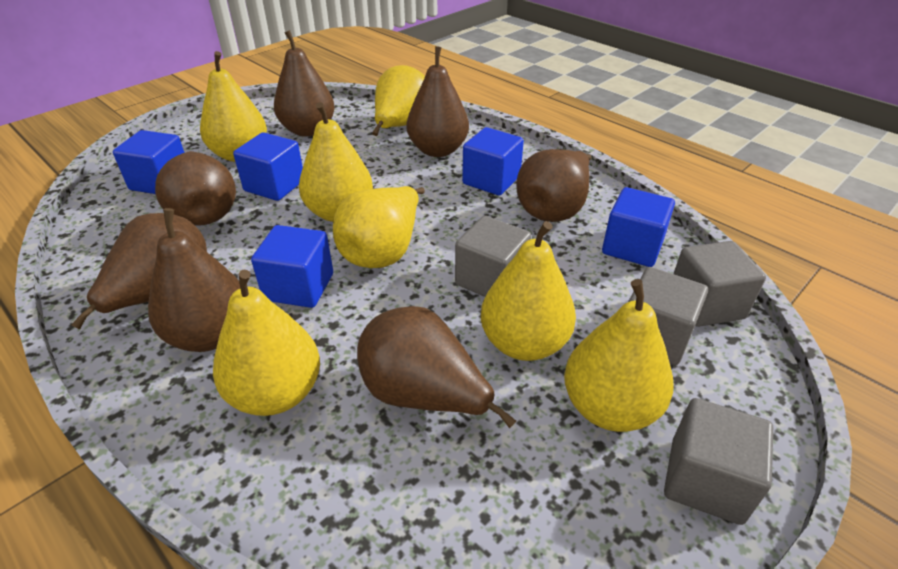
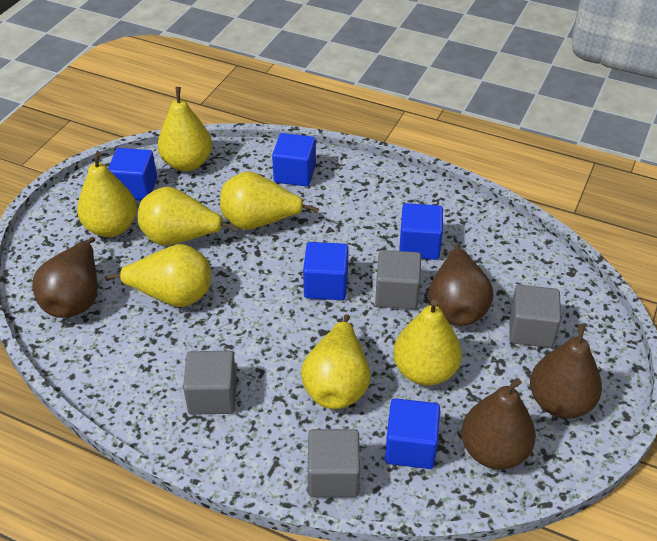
brown pear: [71,213,207,329] [148,208,240,352] [155,151,236,226] [274,30,335,137] [357,306,516,428] [407,46,469,157] [516,149,591,222] = 7 -> [32,237,98,318] [429,243,493,326] [461,378,536,469] [530,324,602,419] = 4

